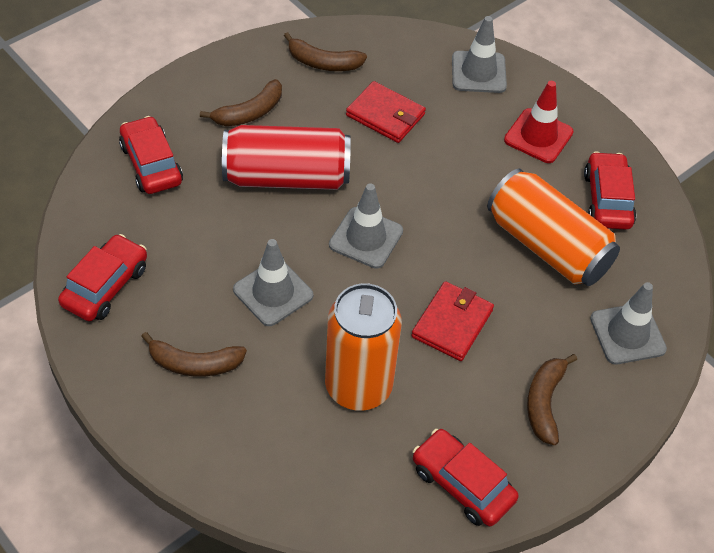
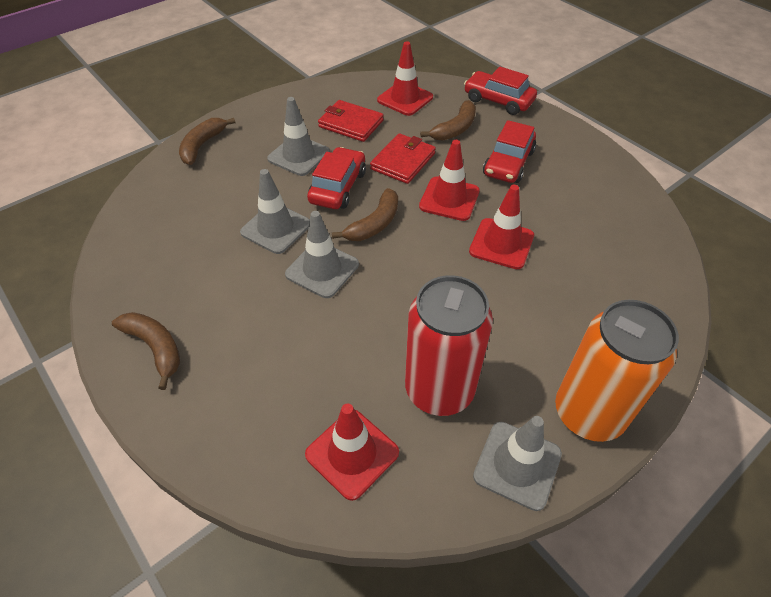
orange can: [325,283,402,411] [487,169,620,286] = 2 -> [555,300,679,442] = 1
red car: [58,234,147,321] [119,116,183,194] [413,429,519,526] [584,151,636,230] = 4 -> [307,147,366,209] [464,67,537,115] [483,120,536,183] = 3
red traffic cone: [504,81,574,163] = 1 -> [305,403,399,501] [377,41,433,116] [419,140,480,221] [469,185,534,269] = 4

